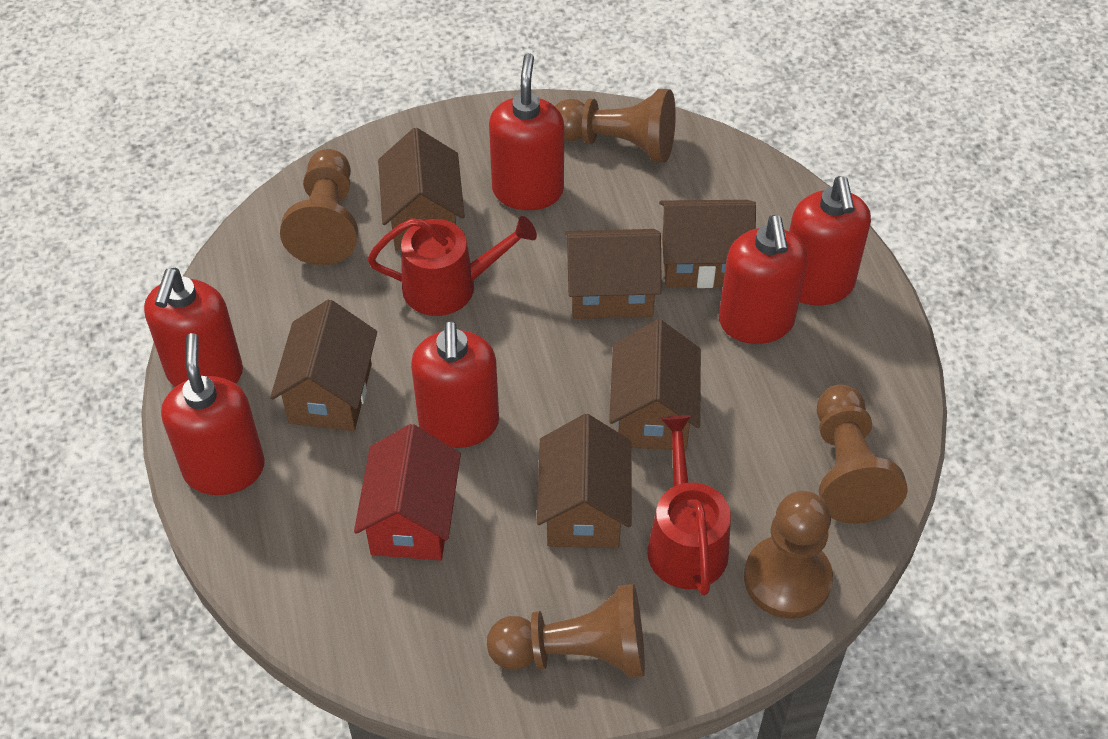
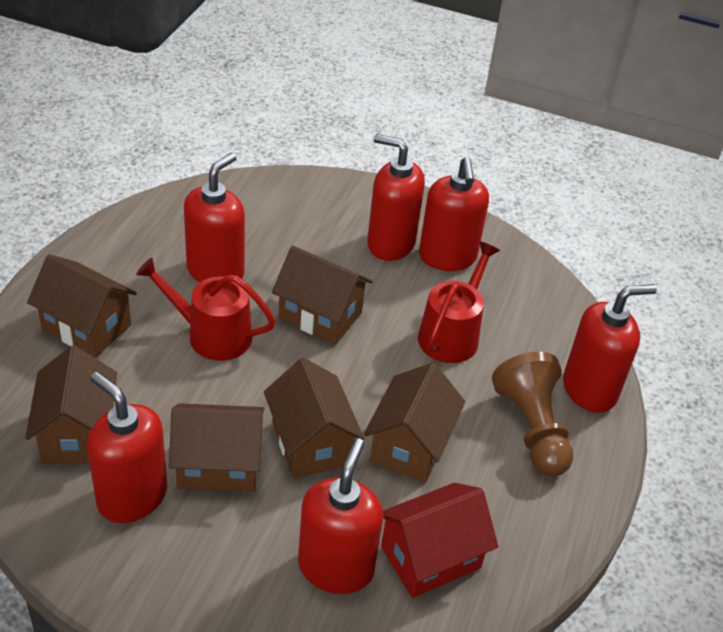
brown pawn: [280,149,358,265] [487,584,645,678] [555,89,676,163] [744,491,833,619] [817,385,908,524] = 5 -> [492,352,573,477] = 1

